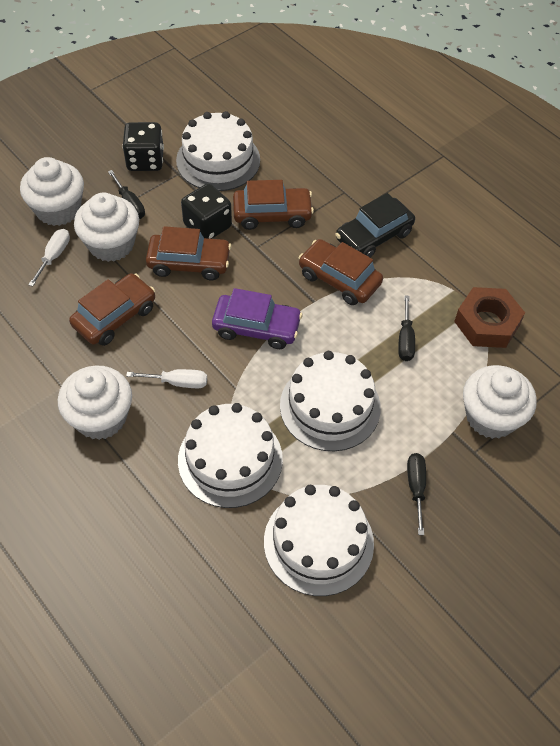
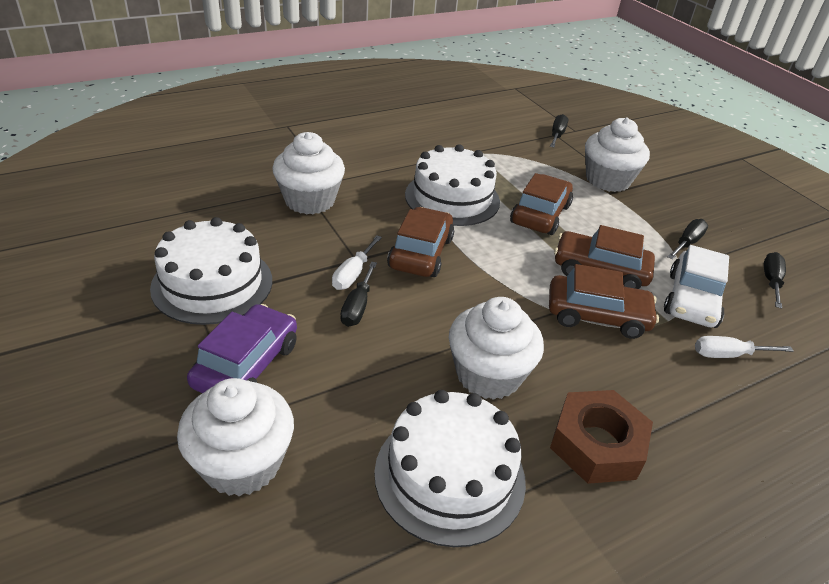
black car: [335,193,415,257] = 1 -> none = 0
black dice: [122,122,164,171] [181,183,232,239] = 2 -> none = 0
black screwdriver: [108,170,145,219] [398,295,415,361] [407,453,426,535] = 3 -> [340,261,377,327] [550,114,568,147] [667,219,708,259] [764,252,786,309] = 4
white cake: [176,111,260,191] [178,403,283,508] [264,485,374,596] [280,351,381,451] = 4 -> [150,217,272,325] [374,390,526,547] [405,145,500,226] = 3
white car: none = 0 -> [664,245,729,328] = 1

